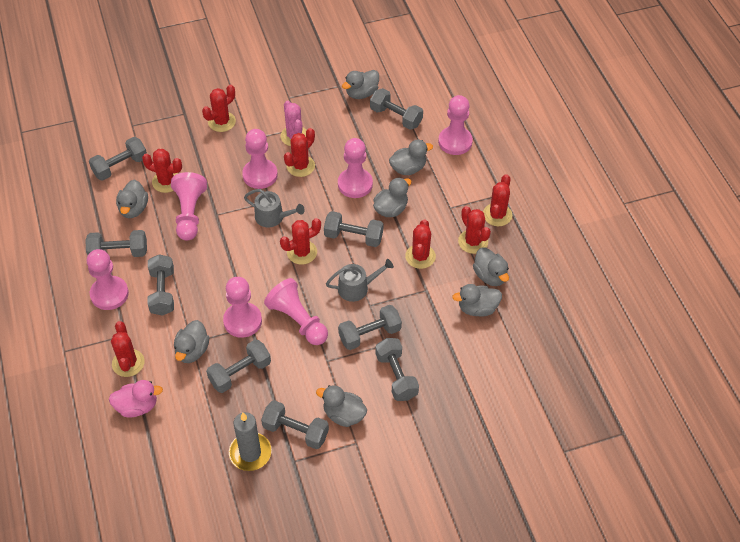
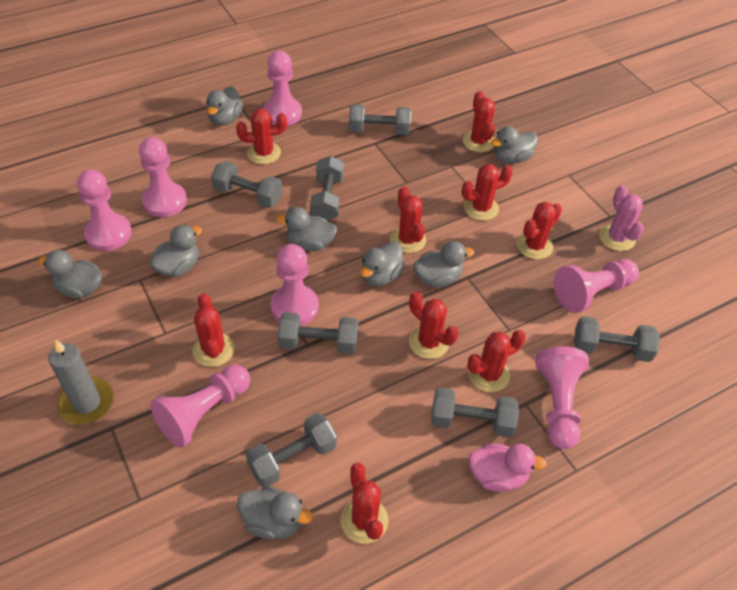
grey dumbbell: [85,230,147,257] [89,137,147,181] [148,254,174,316] [206,339,271,393] [261,400,329,449] [324,211,383,247] [338,305,402,350] [370,88,423,130] [375,338,419,401] = 9 -> [211,161,282,208] [246,413,337,487] [278,312,358,354] [310,156,344,220] [349,104,412,135] [431,387,519,437] [574,316,660,362] = 7
grey watering can: [244,189,305,227] [326,259,394,302] = 2 -> none = 0
red cactus: [111,321,145,377] [142,149,182,193] [202,85,236,132] [280,218,321,265] [284,128,315,177] [405,219,436,269] [458,206,491,254] [483,174,512,226] = 8 -> [193,293,234,367] [236,108,287,164] [341,463,389,544] [390,186,426,253] [409,292,459,359] [461,164,513,221] [463,91,495,152] [467,330,526,392] [517,202,562,259] = 9

